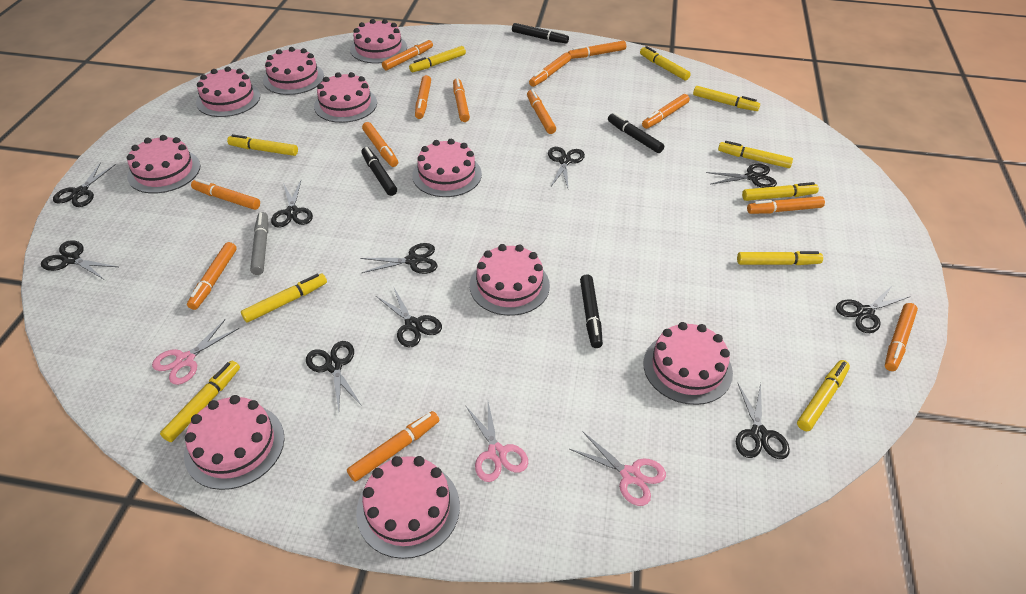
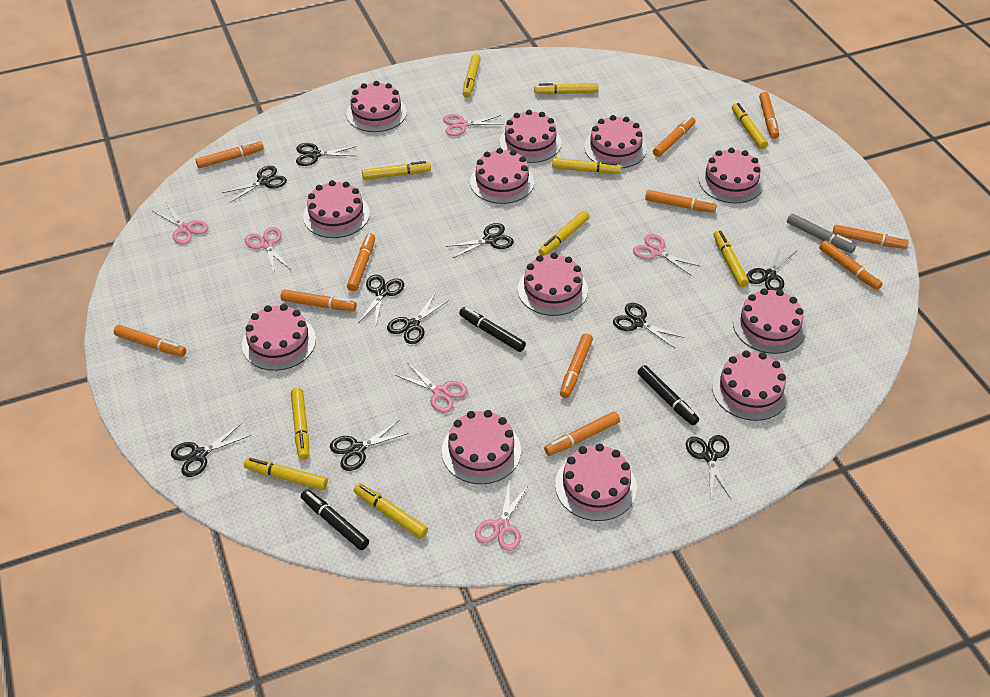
black marker: [361,147,397,196] [512,23,569,43] [580,274,603,348] [608,113,664,153] = 4 -> [301,490,369,550] [459,307,526,352] [638,365,699,426] = 3
orange marker: [187,242,237,310] [191,179,260,210] [347,411,439,482] [362,122,398,167] [382,39,433,71] [415,75,431,119] [453,78,470,122] [527,89,556,134] [529,53,571,87] [568,41,626,59] [642,94,690,129] [747,196,825,214] [885,303,918,371] = 13 -> [114,325,186,357] [196,141,264,168] [281,290,356,311] [347,233,375,291] [544,412,620,456] [560,333,593,398] [645,190,717,213] [653,116,696,157] [759,92,779,139] [819,240,883,290] [832,225,909,249] = 11
pink cake: [127,135,200,193] [184,395,284,490] [196,67,260,117] [263,47,324,95] [314,72,377,123] [350,19,407,63] [356,456,460,559] [412,139,482,197] [470,244,550,316] [643,322,733,405] = 10 -> [242,304,316,371] [303,180,370,238] [346,81,407,132] [442,410,521,484] [470,148,534,204] [499,110,562,163] [518,253,588,316] [555,444,637,521] [584,115,647,168] [699,148,764,203] [712,351,789,421] [733,288,806,354] = 12
pink scissors: [152,319,239,385] [466,402,528,482] [570,432,666,506] = 3 -> [152,203,208,245] [245,227,290,272] [395,363,468,413] [443,114,504,136] [475,484,529,551] [633,234,699,275] = 6

